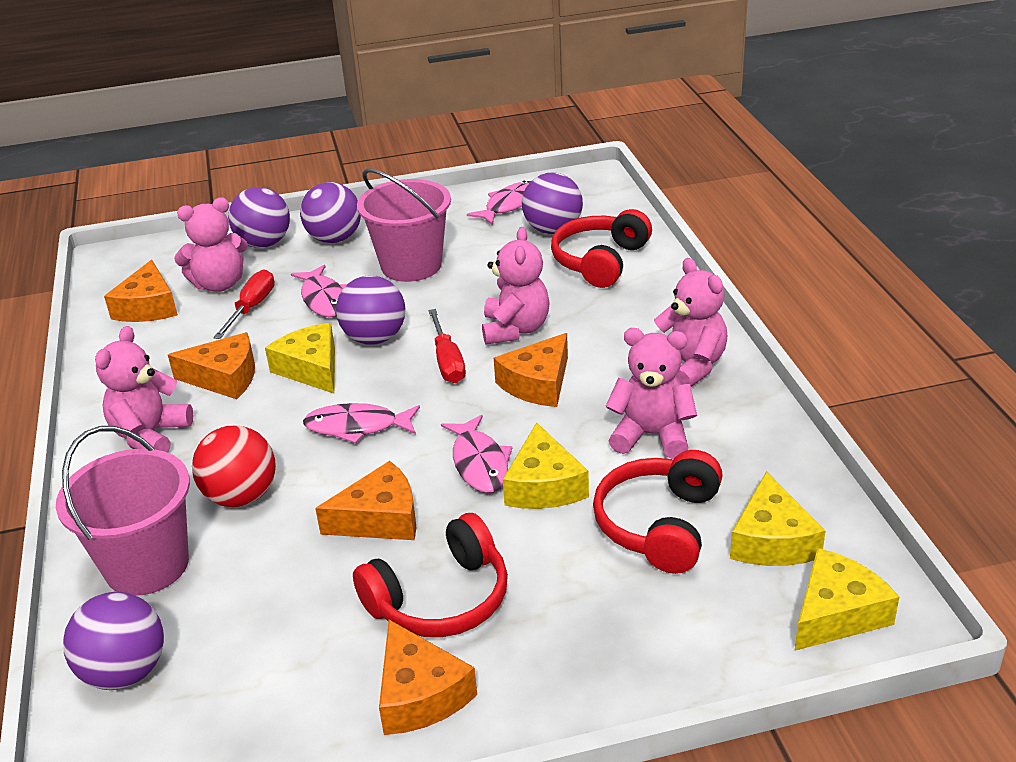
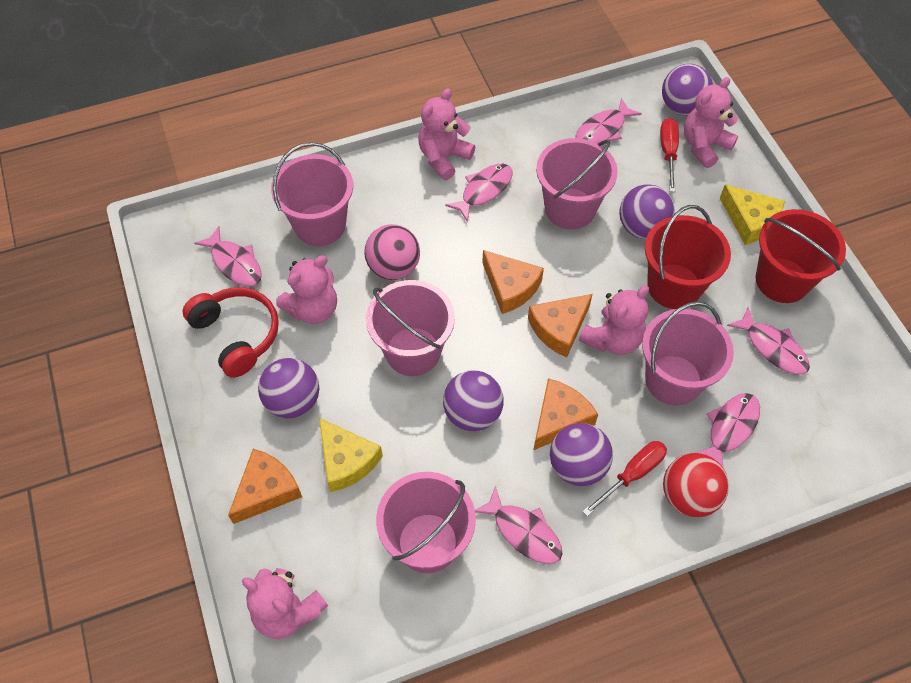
orange cheese: [104,260,178,322] [168,332,255,399] [315,461,417,540] [379,620,477,735] [494,333,568,407] = 5 -> [228,449,302,524] [482,250,544,314] [528,294,592,358] [534,378,598,450] = 4
pink ball: none = 0 -> [364,224,420,280] = 1
pink bucket: [56,426,190,596] [357,168,451,282] = 2 -> [271,142,353,246] [366,280,455,376] [376,472,476,573] [536,138,618,229] [642,301,734,406] = 5
pink fish: [291,265,347,317] [303,403,420,444] [441,415,512,493] [467,181,531,225] = 4 -> [194,226,262,286] [445,164,513,222] [475,486,563,564] [576,98,642,143] [696,393,760,467] [727,307,810,375] = 6
red bucket: none = 0 -> [645,205,731,309] [756,209,846,303] = 2
red headphones: [353,513,508,637] [551,209,652,288] [593,450,723,574] = 3 -> [182,287,279,378] = 1
yellow cheese: [265,323,335,394] [503,422,589,509] [730,471,825,566] [794,548,899,651] = 4 -> [319,418,383,492] [720,184,786,245] = 2

